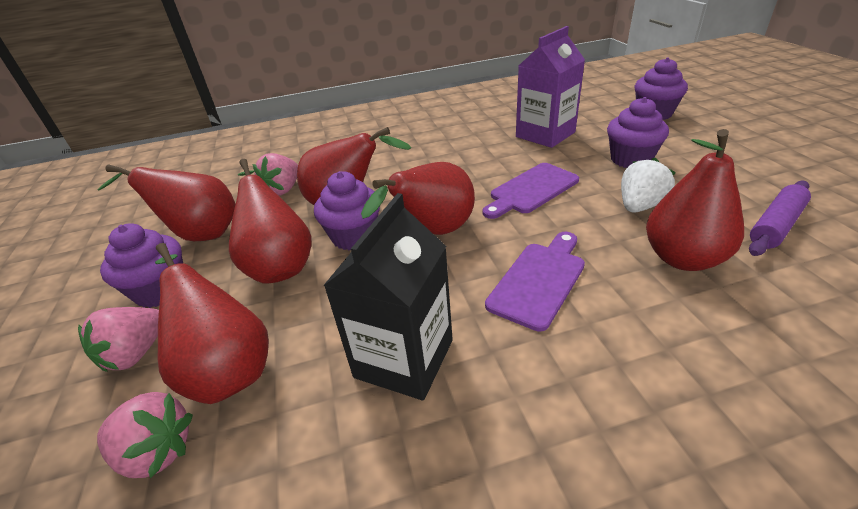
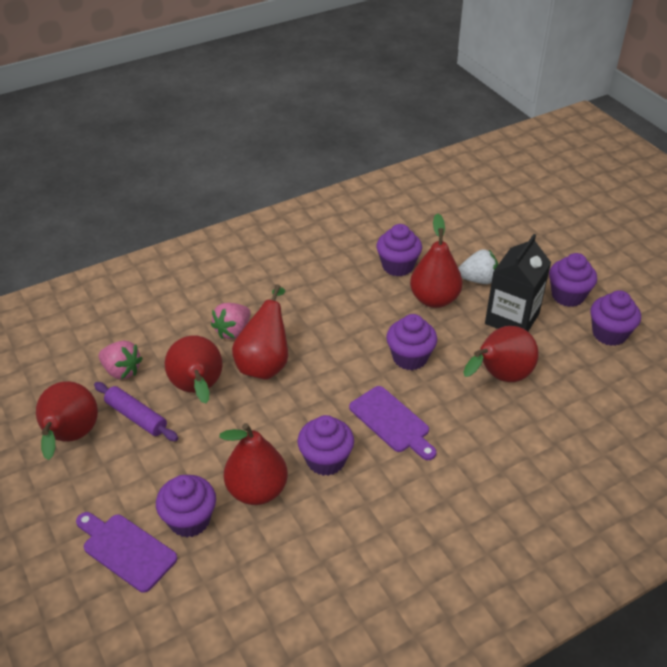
pink strawberry: [78,307,159,372] [97,392,193,478] [252,153,298,195] = 3 -> [99,340,143,380] [211,303,251,339] = 2
purple carton: [516,26,585,148] = 1 -> none = 0
purple cupcake: [100,223,183,308] [314,171,380,250] [607,97,669,168] [635,57,688,120] = 4 -> [156,475,216,537] [298,415,354,476] [376,224,422,276] [386,314,437,370] [549,253,597,307] [590,290,641,346] = 6

